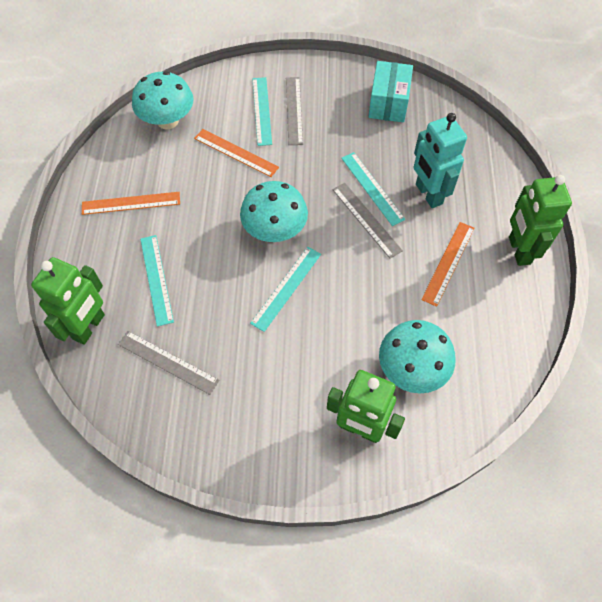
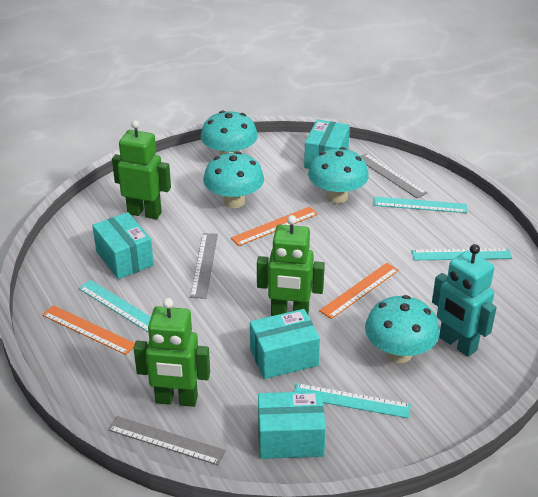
turquoise box: [368,61,413,122] = 1 -> [92,212,154,279] [250,309,320,379] [258,391,326,459] [304,119,350,169] = 4
turquoise mushroom: [132,71,194,130] [240,181,308,242] [379,320,455,393] = 3 -> [201,111,258,155] [203,151,264,208] [308,147,369,203] [365,295,439,363] = 4

